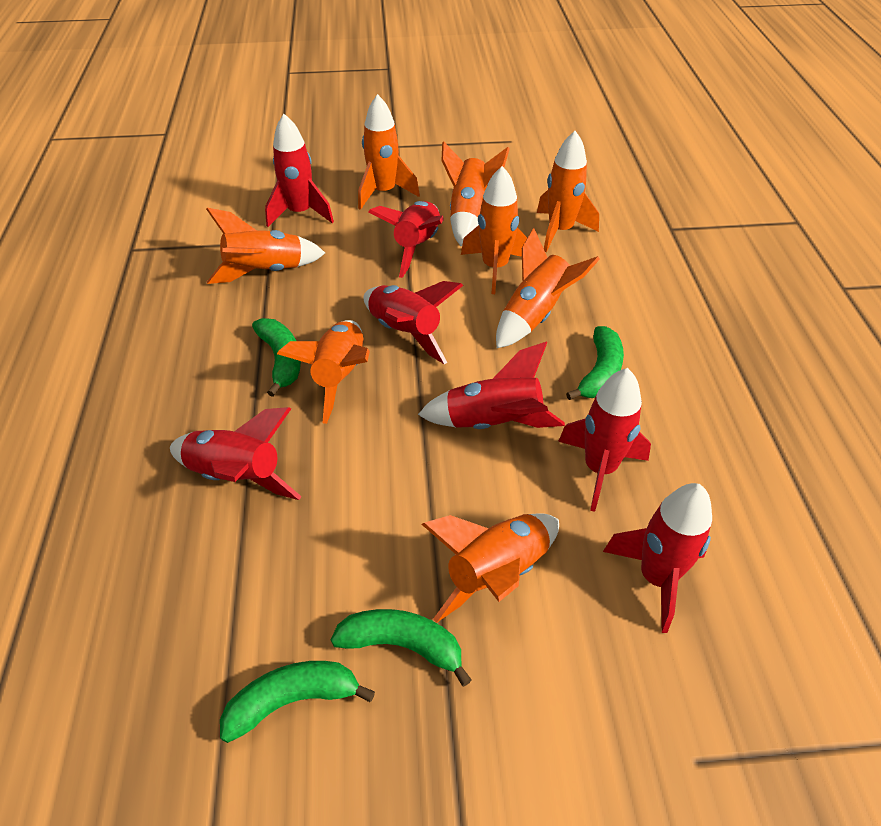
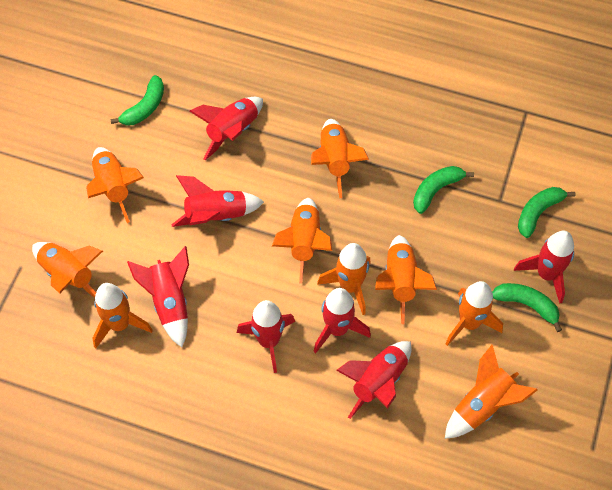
orange rocket: [206,208,325,284] [277,320,370,424] [358,94,420,210] [421,513,559,623] [441,141,509,246] [461,166,527,294] [496,228,600,348] [537,131,599,252] = 8 -> [32,242,103,298] [86,147,144,223] [93,283,153,348] [272,198,332,284] [311,119,369,198] [317,243,371,315] [375,235,437,324] [445,281,503,346] [445,345,538,439] = 9

